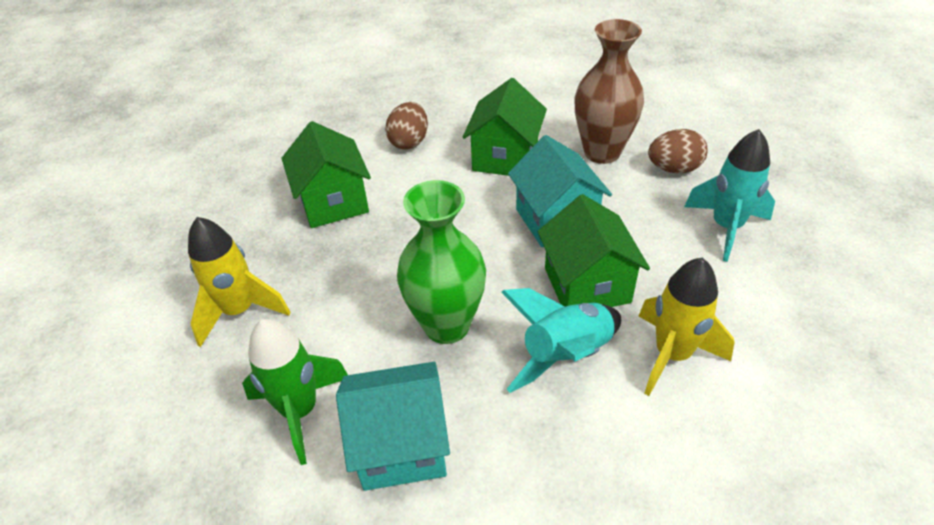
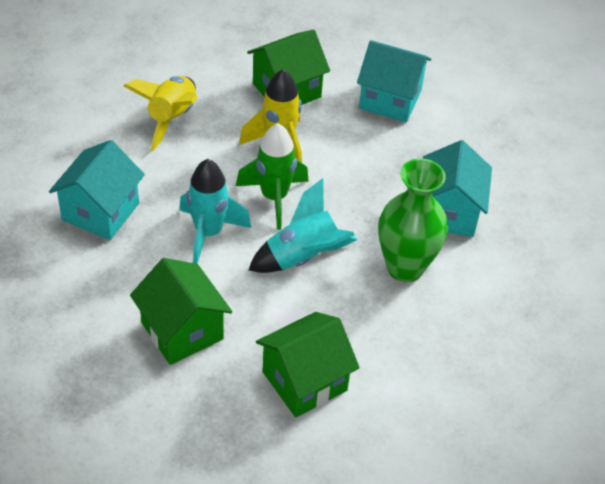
brown egg: [385,102,428,150] [648,129,708,173] = 2 -> none = 0
brown vase: [575,19,644,164] = 1 -> none = 0
turquoise house: [336,362,450,491] [508,135,612,247] = 2 -> [49,140,145,240] [357,40,432,122] [423,140,492,237] = 3

